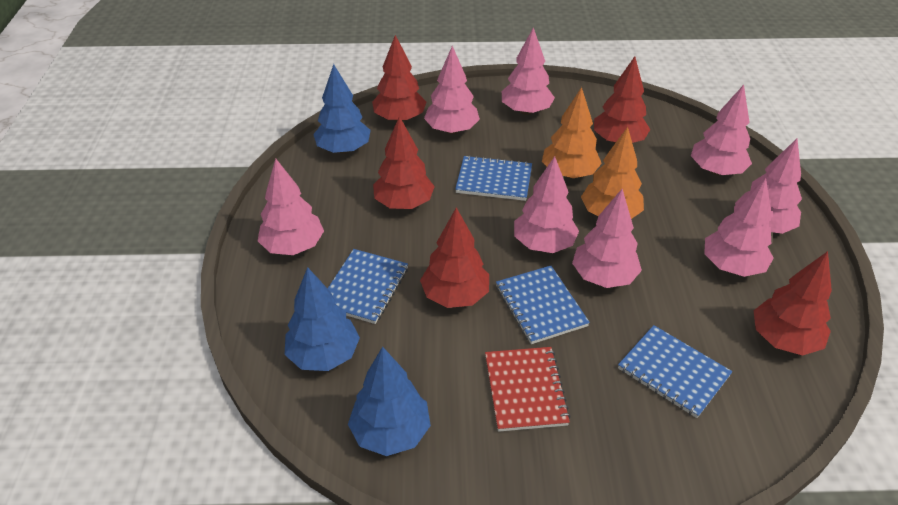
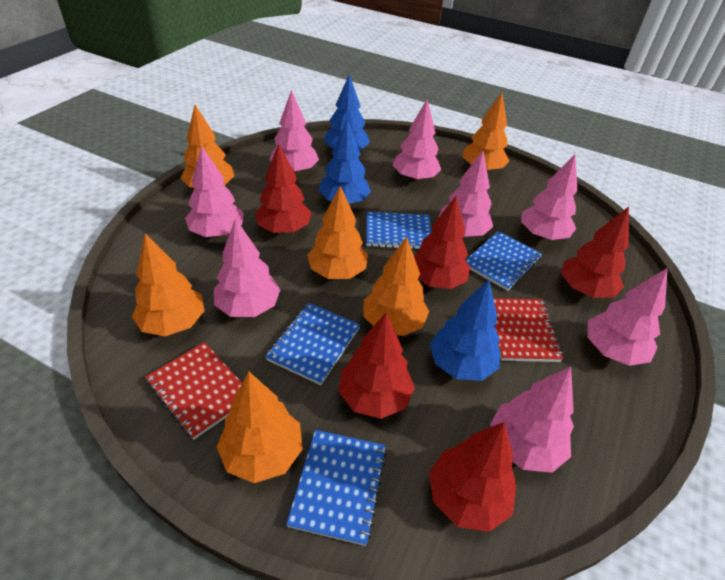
orange tree: [542,87,602,178] [581,127,644,219] = 2 -> [132,233,204,336] [181,105,234,188] [217,371,303,483] [307,186,368,279] [363,237,429,336] [462,93,509,171] = 6
red notebook: [485,347,571,432] = 1 -> [145,342,242,440] [493,298,563,362] = 2

